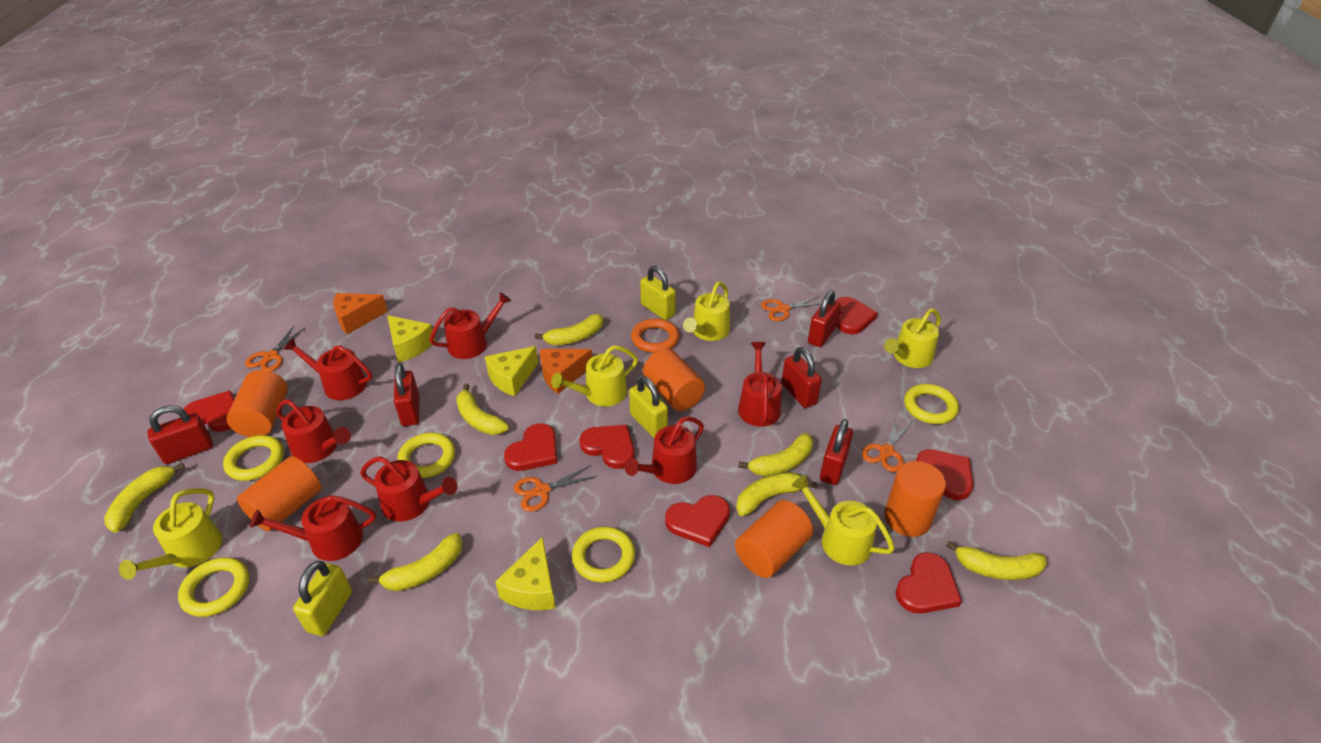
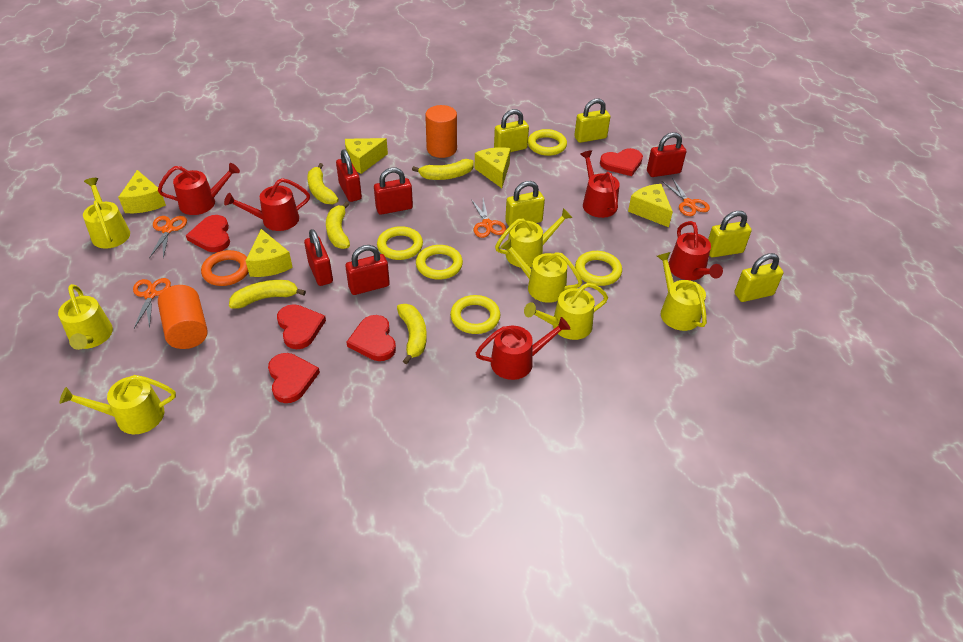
orange cheese: [333,293,388,334] [540,349,592,394] = 2 -> none = 0
orange cylinder: [227,370,288,437] [237,456,321,532] [643,348,705,411] [735,500,813,578] [884,461,946,537] = 5 -> [158,285,208,349] [425,105,457,158] = 2
red heart: [184,391,235,432] [504,423,557,471] [579,425,635,469] [665,495,730,547] [835,297,878,334] [895,552,962,614] [916,449,973,500] = 7 -> [186,215,230,252] [268,353,320,403] [277,304,326,349] [346,315,396,361] [600,148,643,176] = 5
red watering can: [250,495,376,561] [276,399,351,463] [283,338,372,400] [360,456,458,522] [429,292,511,359] [624,416,704,484] [738,342,782,427] = 7 -> [158,163,240,215] [224,178,310,231] [476,317,570,380] [580,150,620,218] [669,221,723,280] = 5
yellow banana: [104,463,185,533] [368,533,463,591] [456,384,509,435] [535,314,603,345] [736,472,817,516] [739,433,813,476] [946,540,1047,580] = 7 -> [229,280,306,309] [307,163,339,204] [326,201,350,249] [397,304,427,364] [412,159,474,180] = 5
yellow cheese: [387,315,435,362] [485,346,538,396] [495,537,556,610] = 3 -> [118,170,166,213] [245,229,293,277] [345,138,388,174] [475,147,511,188] [628,184,673,227] = 5
yellow padlock: [293,561,352,636] [629,376,668,438] [640,266,676,320] = 3 -> [494,109,529,152] [505,181,545,226] [574,98,610,143] [708,211,752,257] [734,253,783,302] = 5
yellow watering can: [119,488,222,580] [551,345,638,406] [683,282,730,341] [792,475,895,566] [884,308,941,368] = 5 -> [58,284,113,350] [59,375,176,434] [83,178,130,249] [495,208,573,268] [500,238,582,303] [524,283,608,340] [657,252,707,331] = 7

